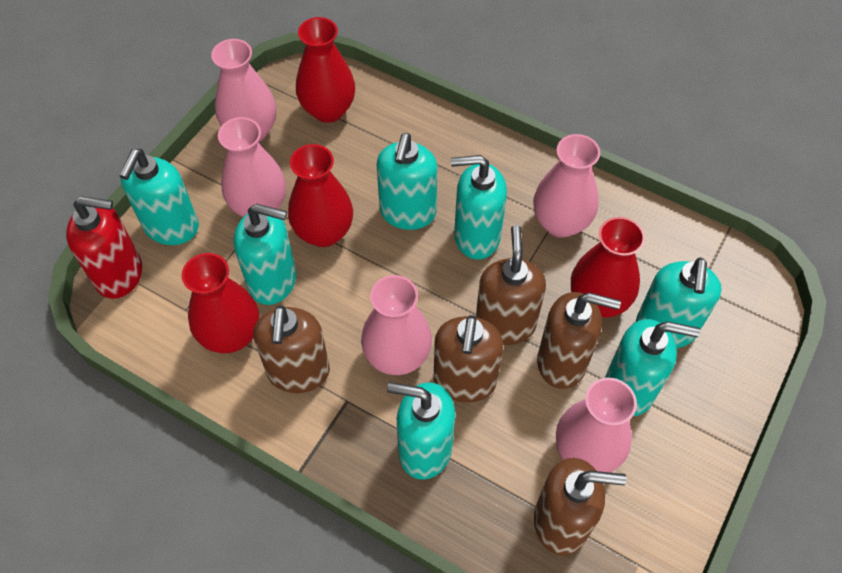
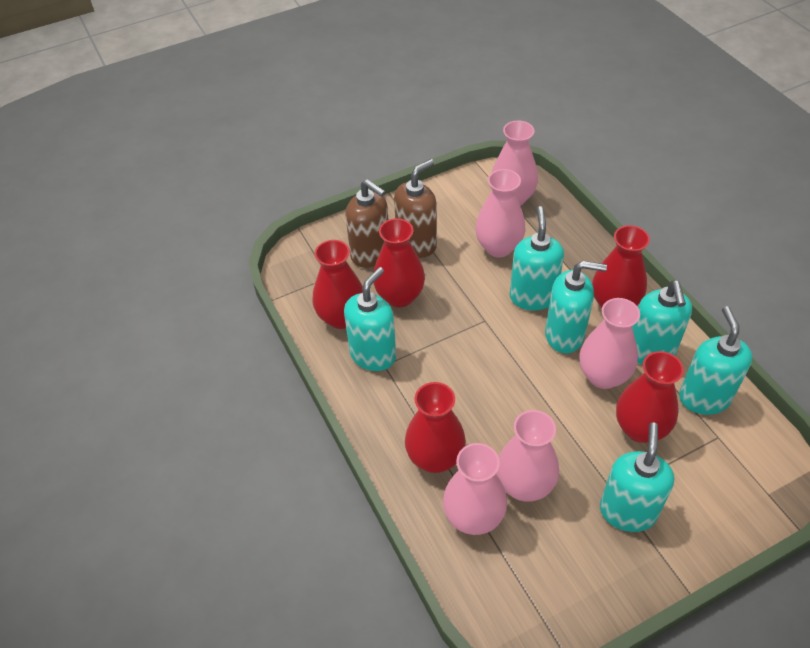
brown soap dispenser: [253,305,330,393] [434,315,503,403] [476,225,546,345] [534,458,627,556] [537,292,621,389] = 5 -> [346,179,388,268] [394,159,437,258] = 2
red soap dispenser: [66,196,142,299] = 1 -> none = 0
red vase: [182,253,259,353] [288,144,353,247] [296,17,355,123] [571,217,645,318] = 4 -> [313,240,363,329] [373,218,425,307] [405,382,466,473] [592,225,650,308] [616,351,684,443] = 5
turquoise soap dispenser: [119,149,199,245] [234,204,296,305] [377,133,438,230] [387,382,455,480] [451,155,507,260] [605,319,700,416] [636,257,722,348] = 7 -> [344,267,396,371] [510,206,564,311] [545,261,607,353] [600,422,674,532] [632,281,692,365] [679,306,753,415] = 6

